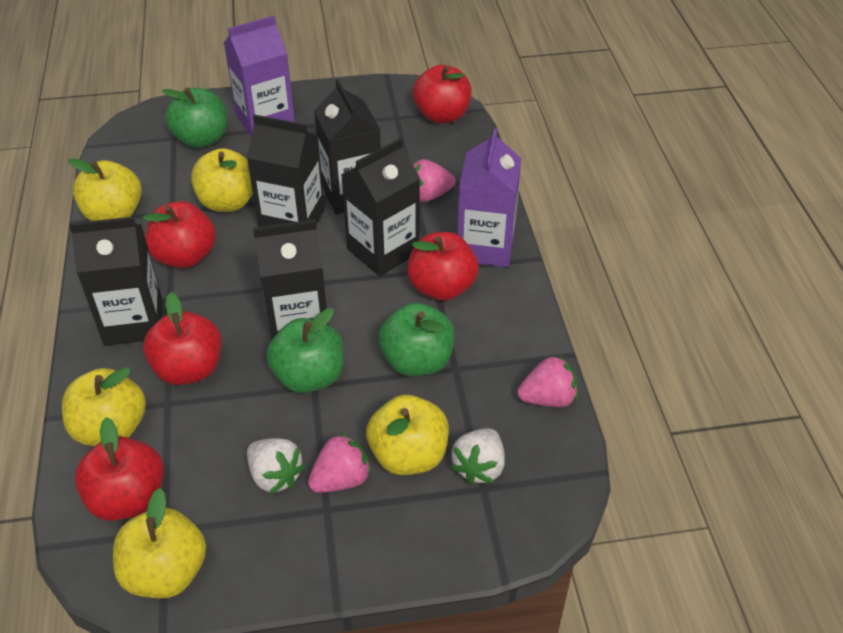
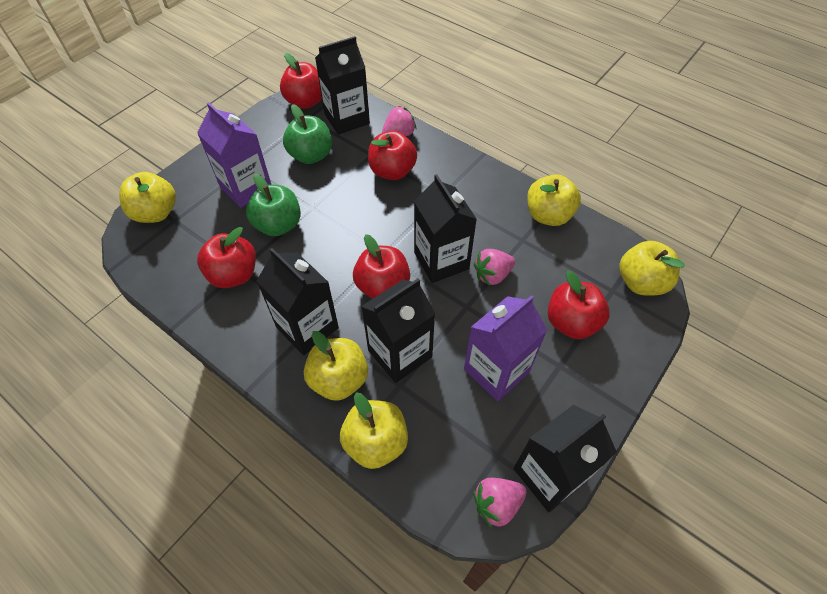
green apple: [162,87,227,148] [266,308,344,393] [379,303,454,376] = 3 -> [246,174,301,237] [283,104,332,164] = 2
white strawberry: [247,438,305,494] [451,428,505,485] = 2 -> none = 0

